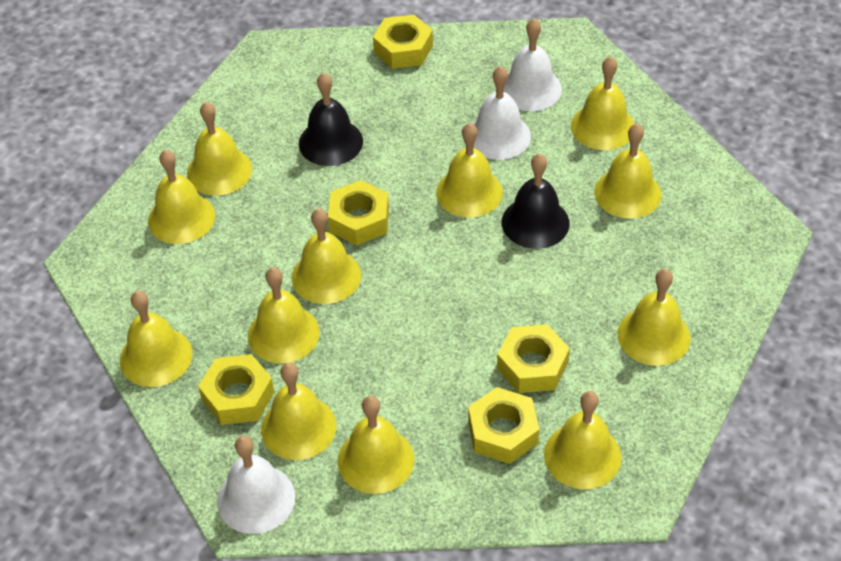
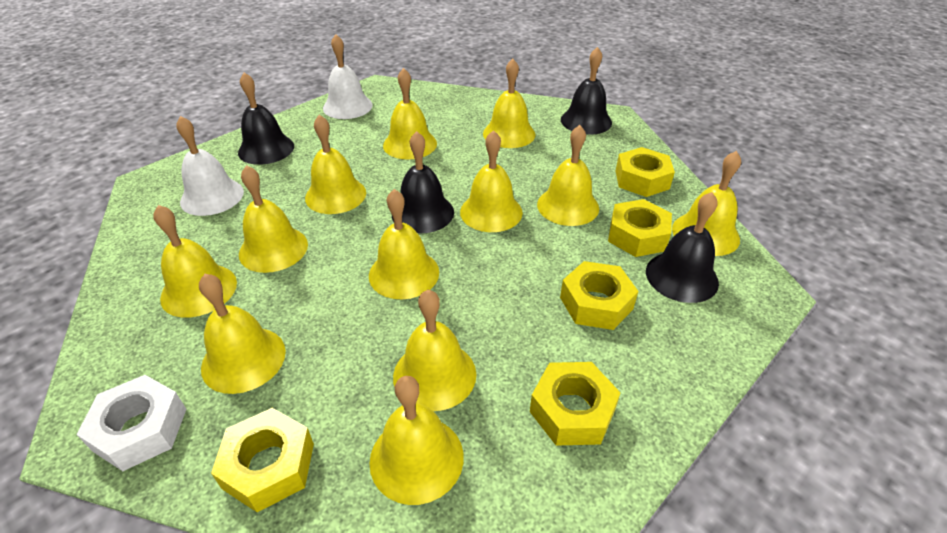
black bell: [299,72,363,166] [502,153,569,249] = 2 -> [238,73,294,165] [392,131,454,233] [561,47,612,135] [646,192,719,303] = 4
white bell: [217,436,295,534] [472,66,531,160] [503,18,562,111] = 3 -> [176,116,244,216] [323,34,372,119] = 2
white nut: none = 0 -> [77,375,186,471] = 1

